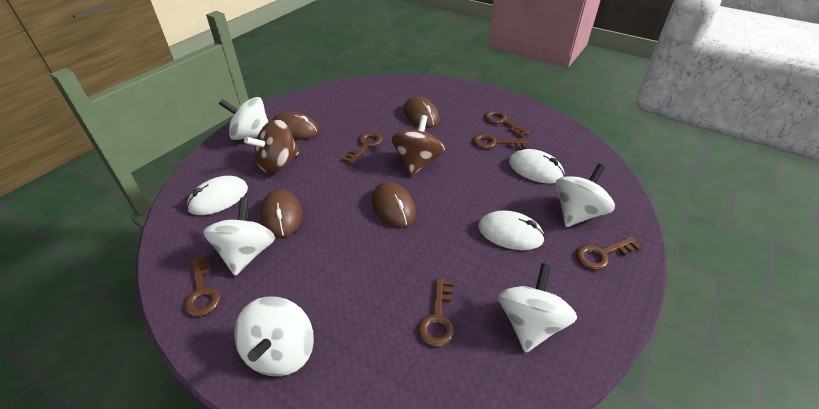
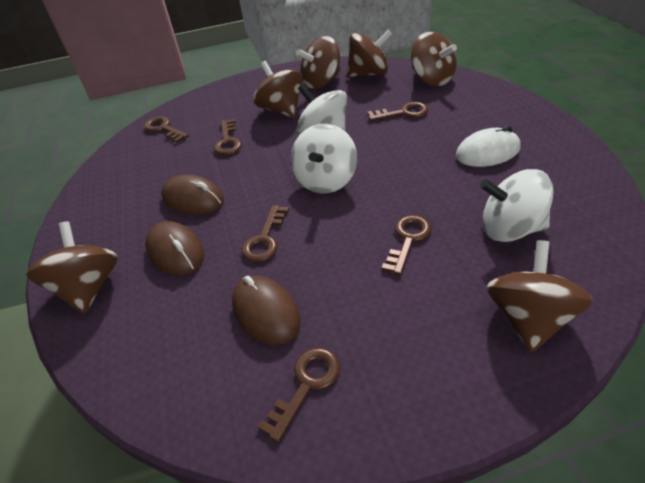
brown mouse: [260,189,302,238] [272,111,319,139] [372,182,416,228] [404,96,440,128] = 4 -> [145,221,204,275] [161,174,224,215] [232,275,301,345] = 3
brown spinning top: [244,119,300,174] [391,115,445,176] = 2 -> [26,221,118,314] [253,61,303,118] [296,36,341,89] [347,29,392,78] [411,32,457,86] [486,240,593,352] = 6
white mouse: [187,176,248,215] [478,210,545,250] [509,149,564,184] = 3 -> [456,126,520,167] = 1
white spinning top: [203,197,275,276] [219,97,268,140] [234,297,314,376] [498,263,577,353] [555,164,615,227] = 5 -> [291,124,357,193] [297,84,347,134] [480,169,554,242] = 3

